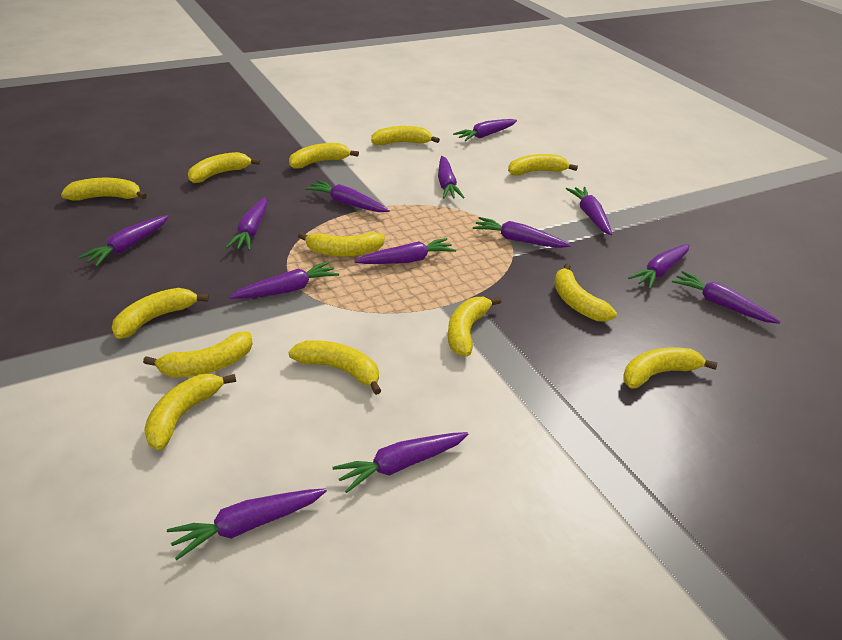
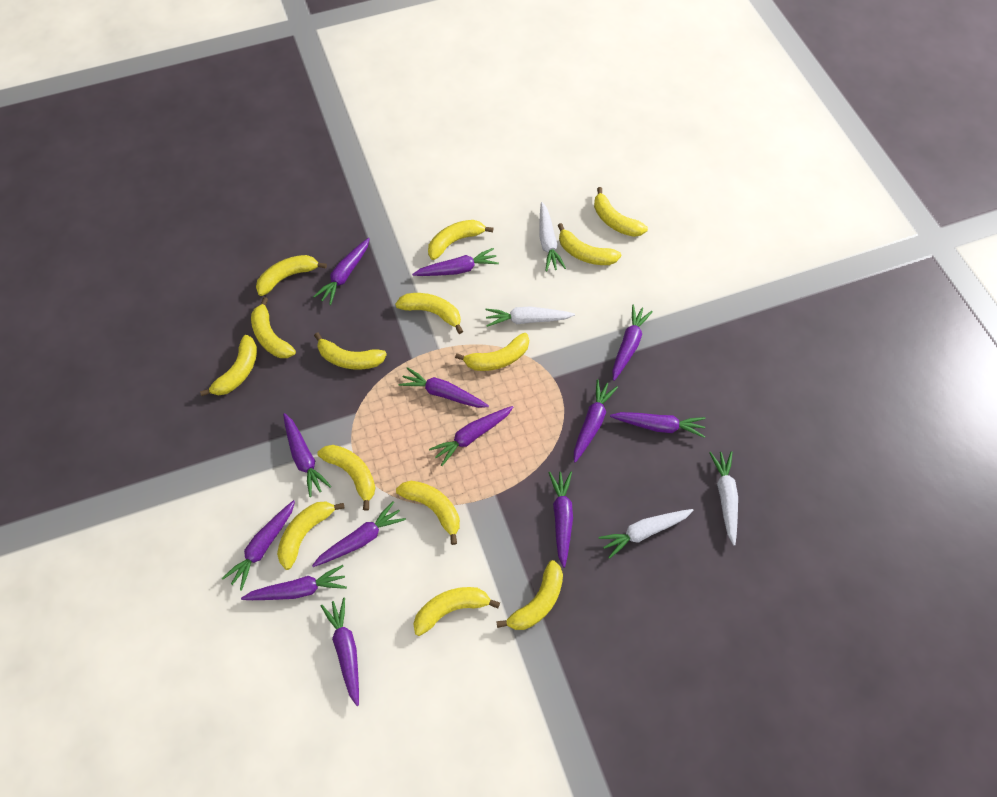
white carrot: none = 0 -> [485,306,575,327] [539,202,566,271] [598,509,694,559] [709,451,738,546] = 4
yellow banana: [61,178,147,201] [112,288,209,339] [143,331,253,377] [144,374,236,450] [188,152,260,183] [289,143,359,169] [289,340,381,395] [298,232,385,257] [371,126,440,145] [448,297,501,356] [508,154,578,176] [554,263,617,321] [623,347,718,389] = 13 -> [200,335,257,396] [251,297,296,358] [256,255,327,296] [277,502,344,570] [314,332,387,369] [317,445,376,511] [395,293,463,334] [396,481,460,545] [413,587,500,636] [428,220,494,260] [455,333,529,371] [496,560,563,630] [557,223,621,265] [594,187,648,237] = 14

